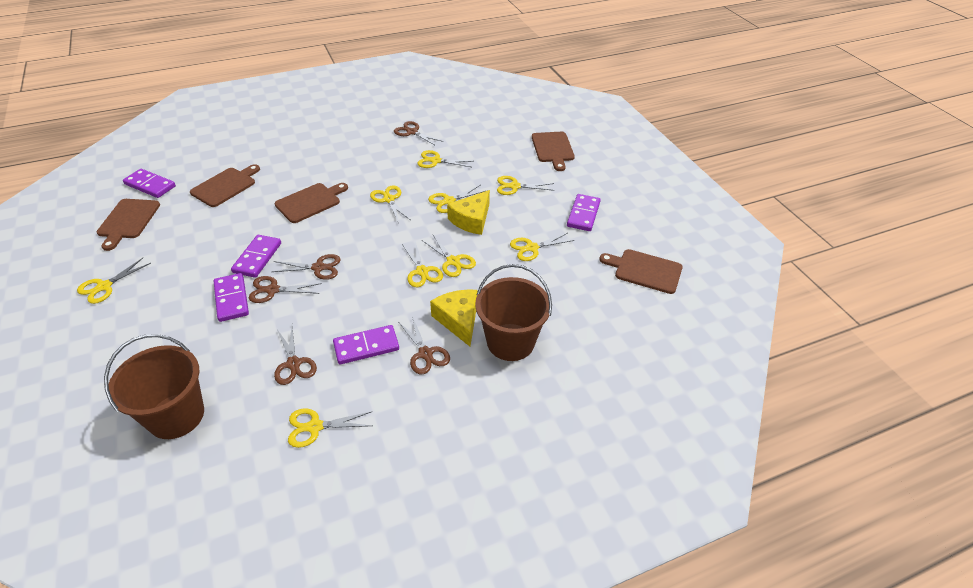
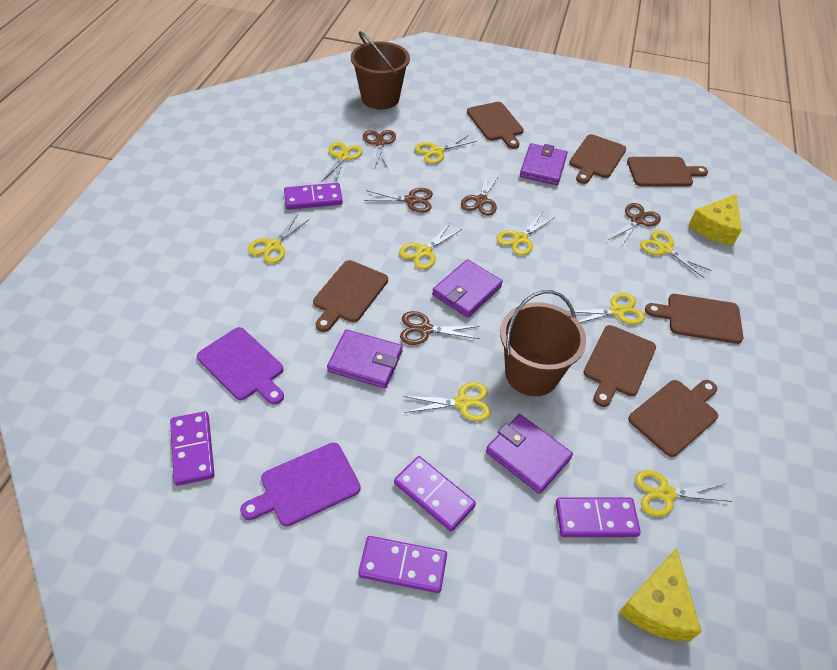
brown cutting board: [97,199,160,251] [190,164,260,207] [275,183,348,223] [532,132,575,171] [599,249,683,294] = 5 -> [313,260,388,332] [467,102,524,149] [569,134,626,184] [583,325,656,407] [627,157,708,186] [628,380,718,457] [645,294,743,344] = 7
purple cutting board: none = 0 -> [197,327,284,405] [240,443,361,527] = 2
purple wallet: none = 0 -> [327,329,403,388] [432,259,503,318] [486,414,573,494] [520,143,567,185] = 4

